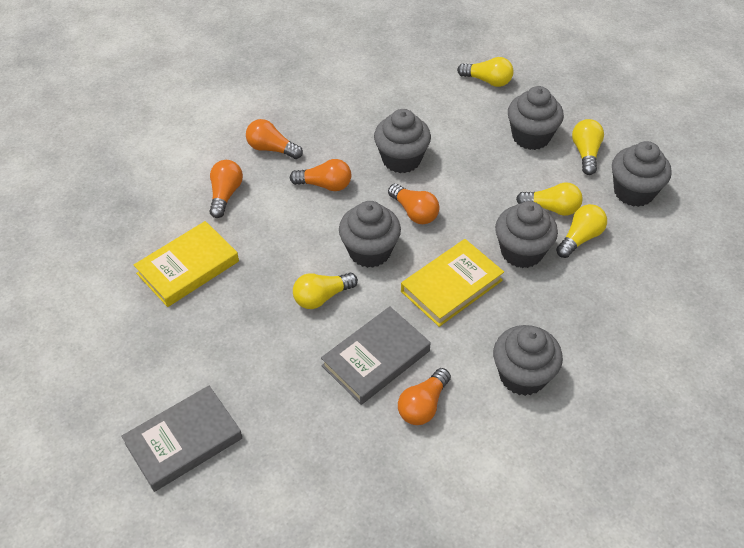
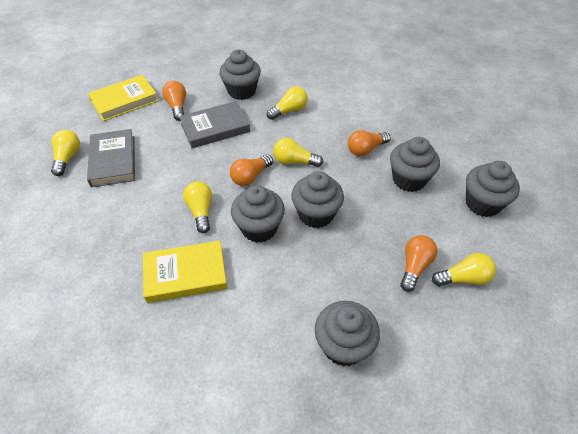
orange light bulb: [209,160,243,218] [246,119,303,159] [290,159,351,191] [388,184,440,224] [398,368,451,425] = 5 -> [162,81,186,121] [230,155,273,186] [348,130,391,156] [400,235,437,292] = 4

